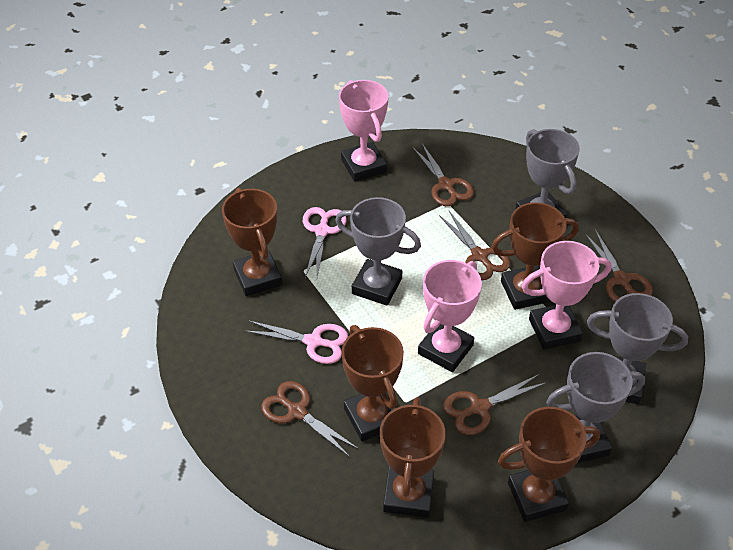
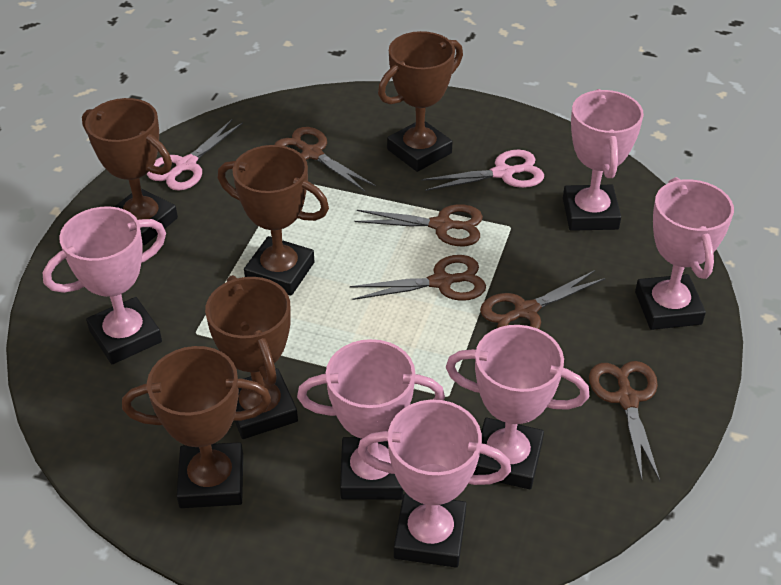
grey trophy: [335,197,421,306] [516,129,580,218] [546,352,645,463] [587,293,688,404] = 4 -> none = 0
pink trophy: [339,80,389,182] [418,260,482,372] [521,241,612,349] = 3 -> [43,207,166,364] [297,339,445,500] [357,400,511,568] [446,325,589,489] [563,89,644,231] [635,177,734,330] = 6

